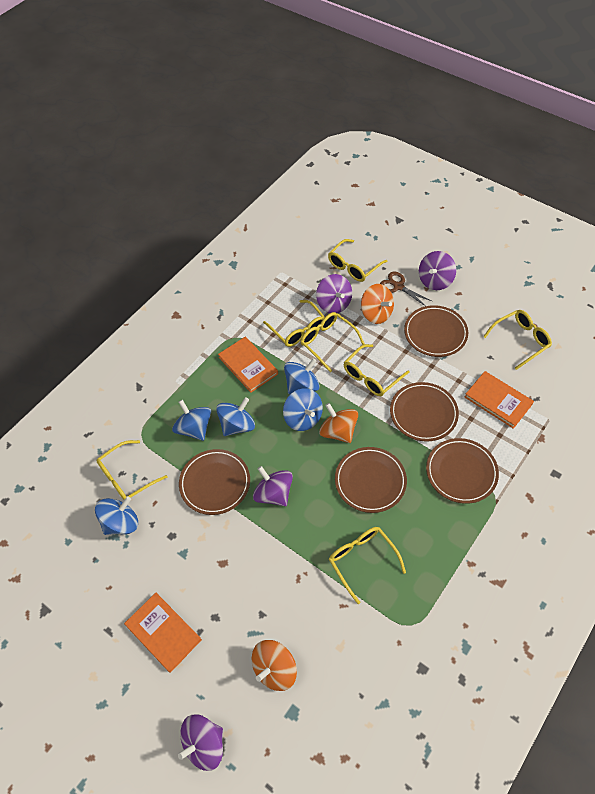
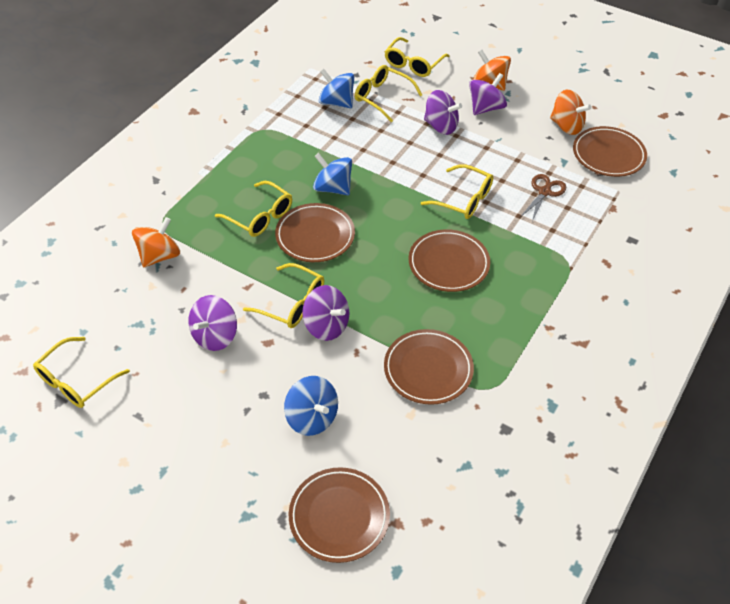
blue spinning top: [95,497,138,535] [172,400,211,441] [216,397,255,436] [283,388,323,431] [284,358,320,394] = 5 -> [284,376,338,436] [313,153,352,195] [319,69,354,108] = 3
orange book: [124,593,202,673] [218,337,278,393] [465,371,534,429] = 3 -> none = 0
yellow glasses: [96,440,167,500] [263,300,325,347] [301,312,365,372] [328,239,388,282] [329,527,406,604] [344,344,409,396] [483,310,552,370] = 7 -> [33,337,130,408] [215,181,292,237] [243,263,324,328] [355,65,422,122] [385,37,450,77] [421,164,493,219] = 6

